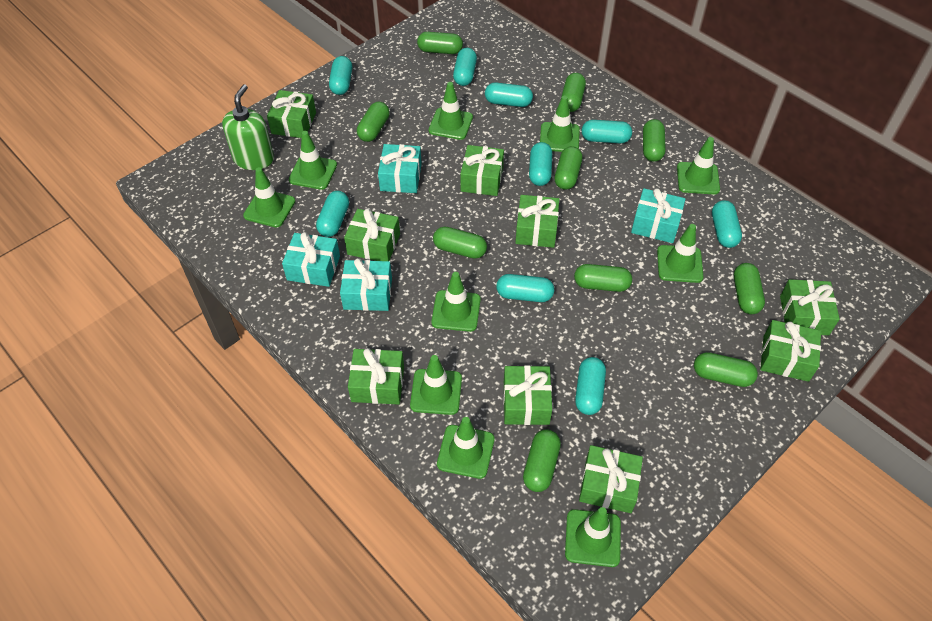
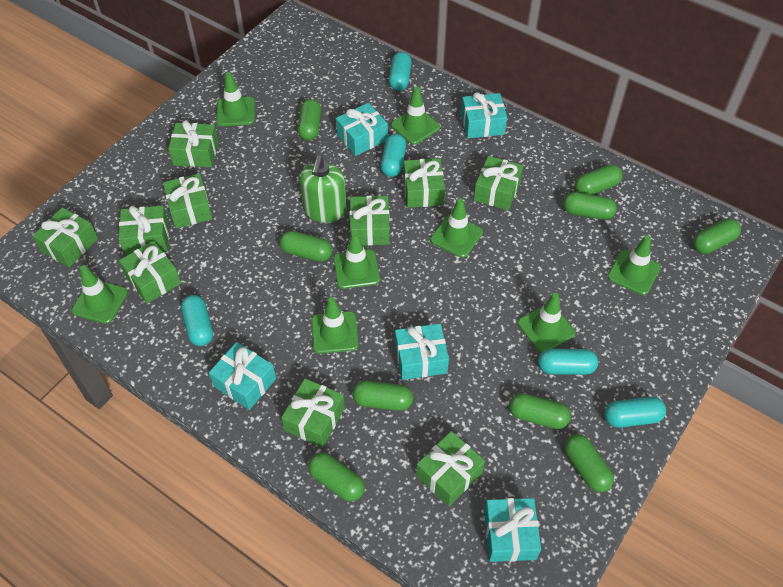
green capsule: [357,102,390,142] [417,32,463,54] [433,227,487,259] [523,429,561,492] [555,146,582,190] [561,73,586,112] [574,264,632,292] [643,119,666,162] [694,352,758,387] [734,263,765,314] = 10 -> [280,231,332,262] [298,99,321,141] [308,452,365,502] [352,381,413,411] [509,393,571,429] [563,192,617,220] [564,434,614,492] [575,165,623,195] [693,218,741,254] = 9
green gift: [267,90,316,138] [344,208,400,261] [348,348,404,405] [460,145,504,196] [503,365,552,425] [515,195,559,248] [579,445,643,513] [760,320,821,382] [780,279,840,335] = 9 -> [32,207,98,267] [118,206,169,255] [119,241,181,304] [163,173,213,228] [168,120,218,167] [281,378,345,448] [350,196,389,246] [403,158,445,208] [416,431,485,506] [474,156,523,211] = 10
green traffic cone: [243,167,296,228] [289,131,337,190] [410,355,462,415] [429,82,473,140] [431,272,481,332] [437,417,494,479] [540,96,580,152] [565,507,621,567] [657,224,704,283] [677,137,720,194] = 10 -> [72,265,128,324] [216,72,255,126] [312,297,359,354] [333,232,380,289] [391,87,440,145] [430,198,483,258] [518,293,576,353] [607,235,661,295] = 8
turquoise capsule: [316,191,349,237] [329,56,352,95] [453,48,477,86] [485,83,533,107] [496,274,554,302] [529,142,552,186] [575,357,606,415] [582,120,632,143] [712,200,742,248] = 9 -> [181,295,213,346] [381,134,406,177] [389,52,412,91] [538,349,598,375] [604,397,666,428] = 5
turquoise gift: [282,232,340,287] [340,258,392,311] [378,144,422,193] [631,188,686,243] = 4 -> [209,342,276,410] [336,103,388,156] [395,324,449,380] [461,92,507,138] [484,498,541,562] = 5

